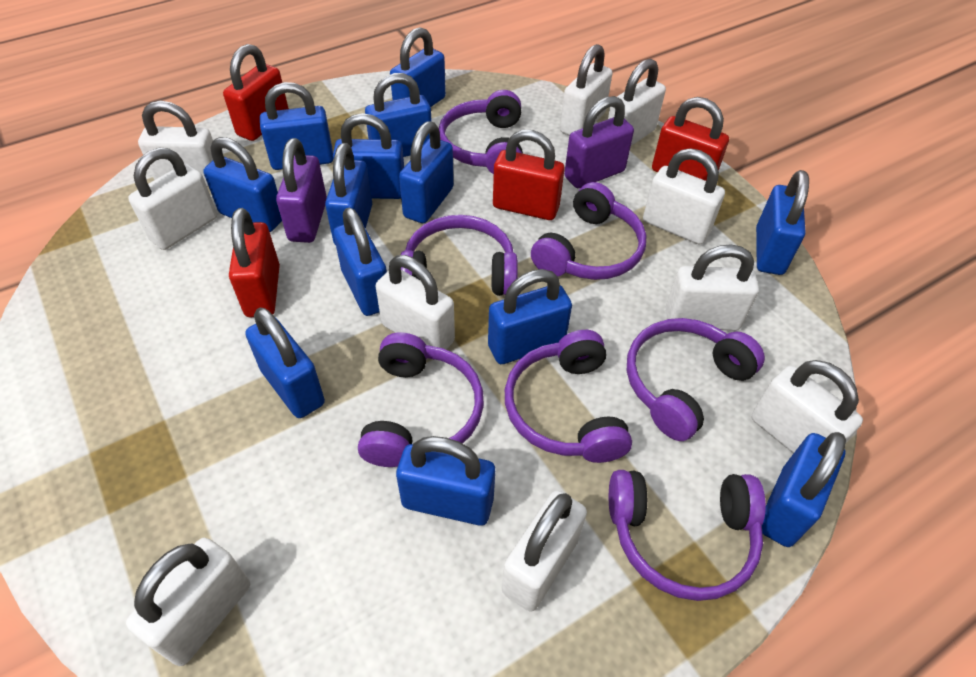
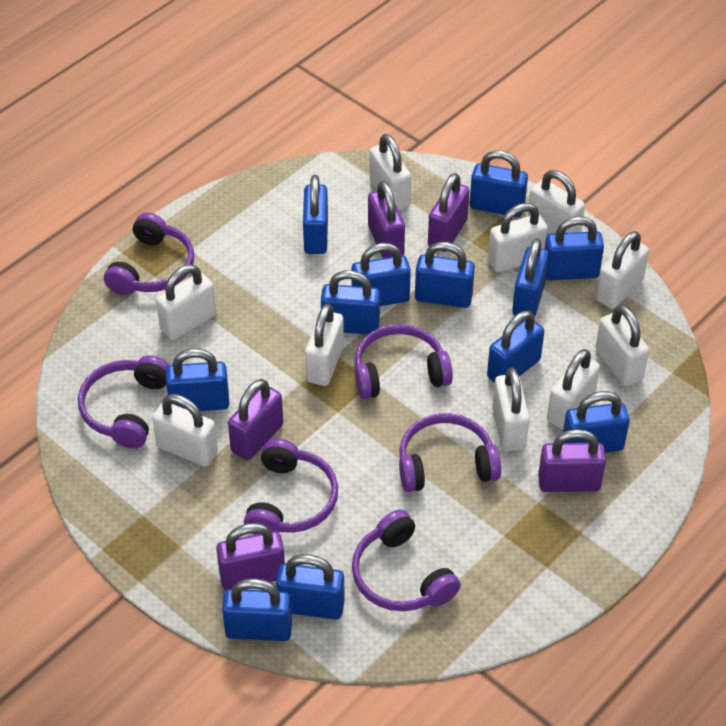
blue padlock: [203,137,282,232] [245,308,325,418] [260,82,333,170] [325,143,372,245] [333,113,404,199] [334,208,387,316] [365,73,432,157] [390,27,446,107] [396,436,495,526] [399,121,454,223] [488,269,572,364] [756,170,809,275] [762,432,846,547] = 13 -> [166,348,229,411] [222,578,292,641] [276,554,345,620] [303,175,328,254] [321,270,380,335] [351,243,411,306] [415,242,475,308] [470,150,528,217] [487,311,544,383] [512,238,549,317] [545,216,604,281] [563,391,630,453] = 12
purple headphones: [358,332,484,467] [401,215,518,296] [439,90,523,174] [505,330,632,463] [531,182,647,280] [609,470,766,601] [627,318,765,441] = 7 -> [78,355,169,448] [104,212,194,295] [244,439,338,535] [352,510,461,611] [355,324,453,399] [399,413,501,492] = 6
purple padlock: [276,138,327,243] [564,96,634,188] = 2 -> [216,523,285,590] [228,379,283,460] [368,181,405,258] [428,173,469,252] [538,429,606,492] = 5
red padlock: [223,44,289,141] [229,208,280,317] [493,130,565,220] [652,97,729,181] = 4 -> none = 0

